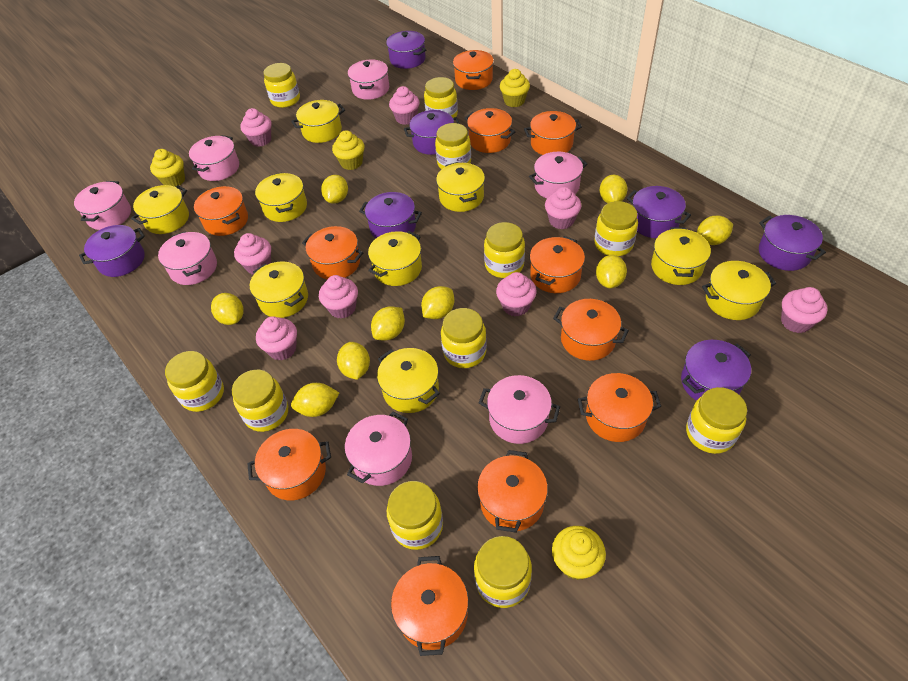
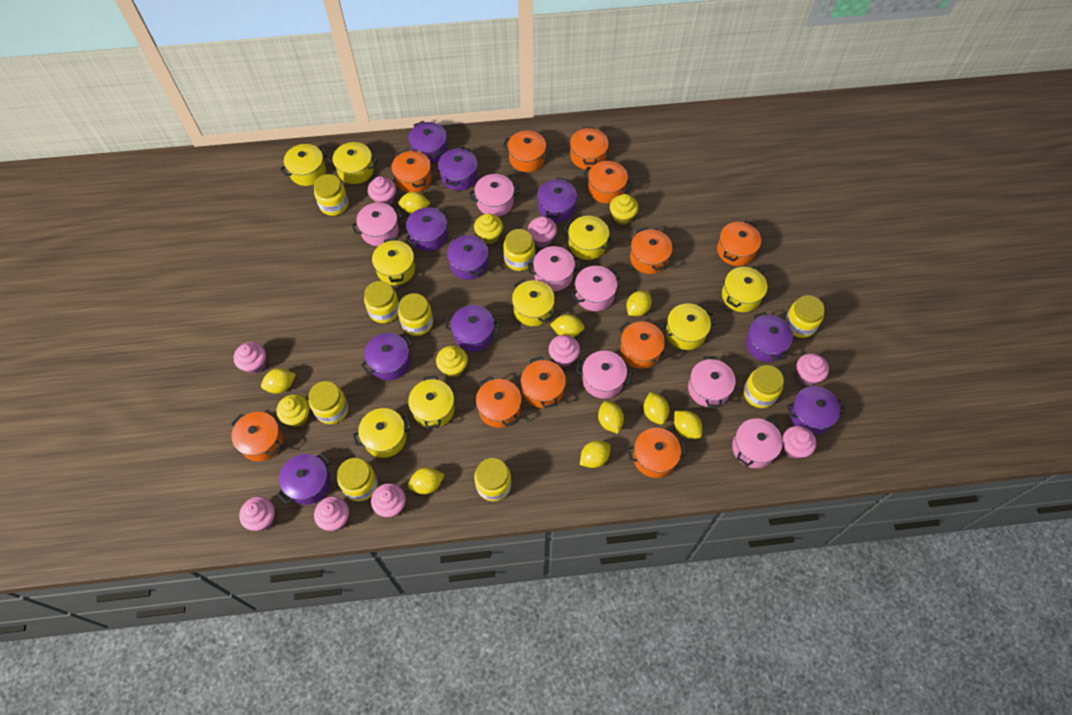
pink cupcake: [234,233,271,275] [240,108,272,147] [256,316,297,360] [319,275,358,318] [389,86,420,125] [496,272,537,317] [545,187,581,229] [781,287,828,333] = 8 -> [234,342,266,374] [239,497,275,531] [314,497,349,531] [368,176,396,205] [371,483,406,517] [528,216,557,247] [549,335,580,367] [782,426,816,459] [797,353,829,385] = 9
purple pot: [79,225,145,277] [359,192,422,239] [386,31,427,69] [404,110,460,155] [627,186,691,238] [681,340,751,401] [759,215,826,271] = 7 -> [277,453,331,505] [361,333,413,380] [405,207,449,251] [408,121,448,163] [438,147,478,191] [445,305,500,352] [447,233,489,280] [537,177,577,222] [746,312,793,362] [787,386,846,435] = 10
yellow jar: [165,351,224,412] [232,370,288,432] [264,63,300,108] [387,481,443,550] [424,77,458,118] [435,123,471,169] [441,308,487,368] [474,536,532,608] [484,222,525,278] [594,201,638,256] [686,387,747,454] = 11 -> [308,381,348,424] [314,174,349,216] [337,458,378,501] [364,281,399,323] [398,293,433,336] [474,458,511,501] [503,229,535,271] [744,365,784,408] [785,295,825,338] = 9

